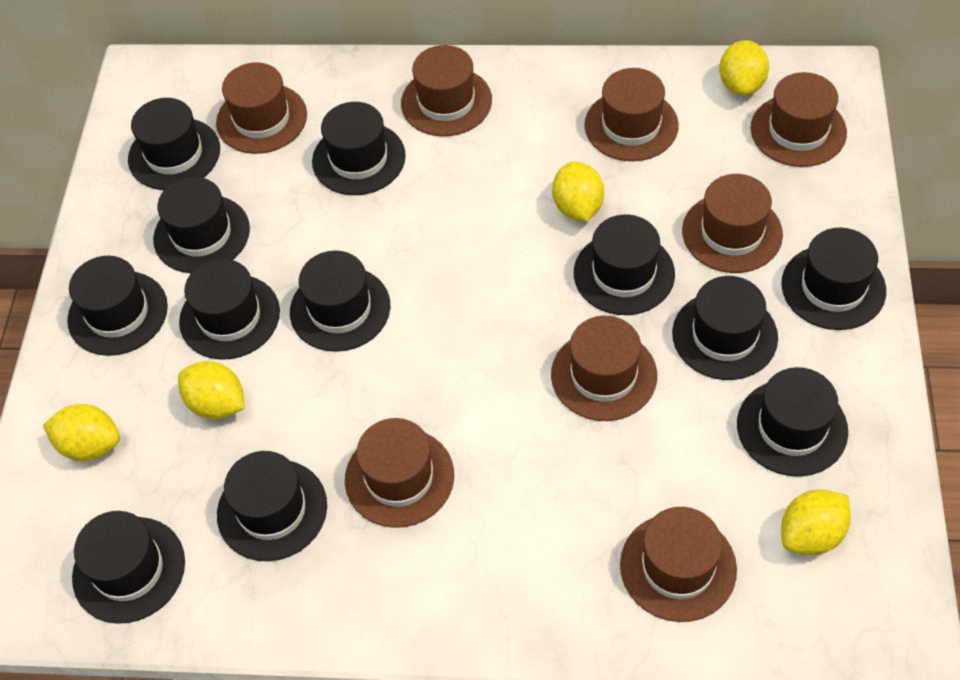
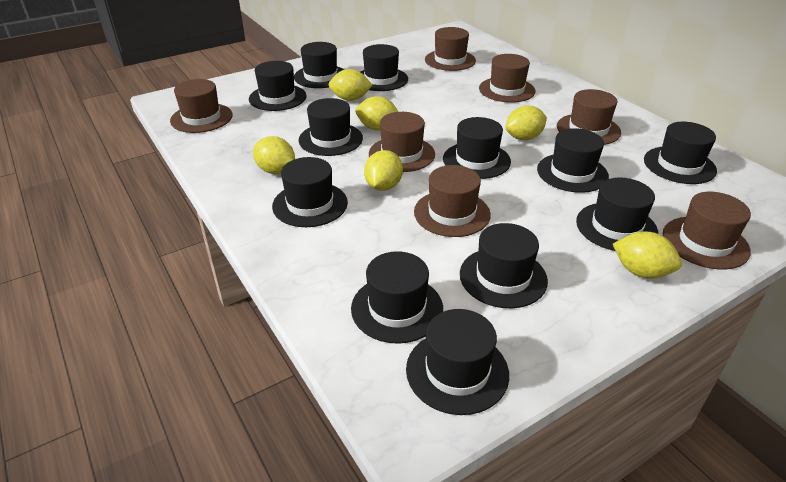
brown hat: [216,62,307,154] [345,418,454,528] [401,45,492,136] [551,316,657,421] [584,68,679,161] [620,507,737,622] [682,174,783,273] [751,72,847,167] = 8 -> [170,79,233,133] [369,112,435,172] [414,165,491,237] [425,27,476,71] [479,54,535,103] [557,89,621,145] [663,192,751,270] = 7
yellow lemon: [43,404,120,461] [178,361,245,419] [552,162,604,222] [719,40,769,96] [781,490,851,555] = 5 -> [253,136,295,174] [328,69,373,101] [355,96,399,130] [364,150,403,191] [505,106,547,140] [613,231,682,279] = 6

